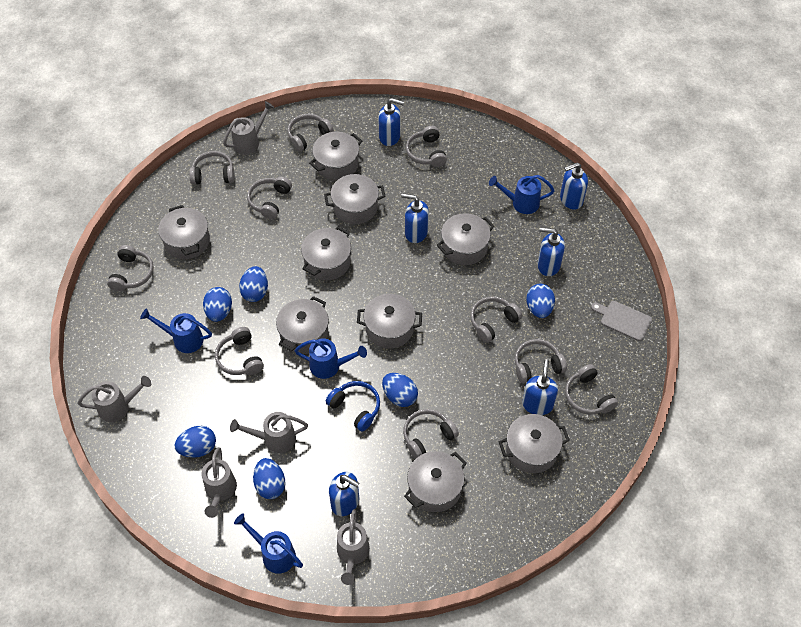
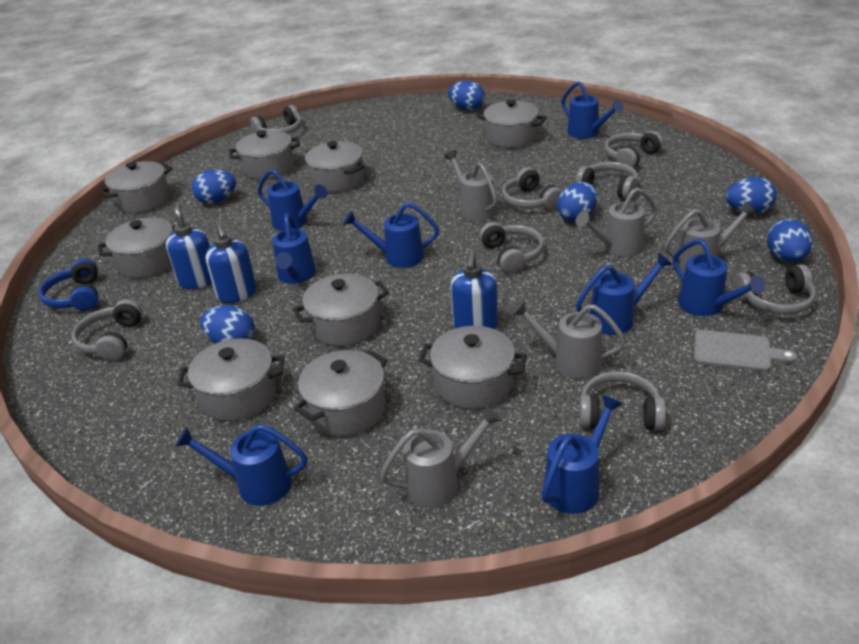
blue soap dispenser: [329,472,360,516] [378,98,404,146] [401,193,429,243] [522,360,558,415] [537,227,565,276] [560,162,588,210] = 6 -> [166,202,212,289] [205,222,257,303] [451,250,498,329] = 3
blue watering can: [140,308,212,353] [234,513,303,574] [295,338,367,379] [489,175,555,214] = 4 -> [175,424,307,506] [258,169,328,231] [272,213,316,284] [343,202,439,268] [541,395,623,514] [561,81,624,139] [576,253,673,335] [673,239,765,316] = 8
grey headphones: [107,245,154,291] [189,151,235,185] [215,327,264,375] [247,177,292,219] [288,114,334,152] [403,409,459,459] [406,126,447,167] [470,297,522,343] [515,339,567,383] [565,364,618,415] = 10 -> [71,299,143,361] [250,105,302,134] [479,222,544,273] [502,167,562,210] [575,162,638,199] [579,371,666,431] [605,131,663,168] [734,264,816,315] = 8

